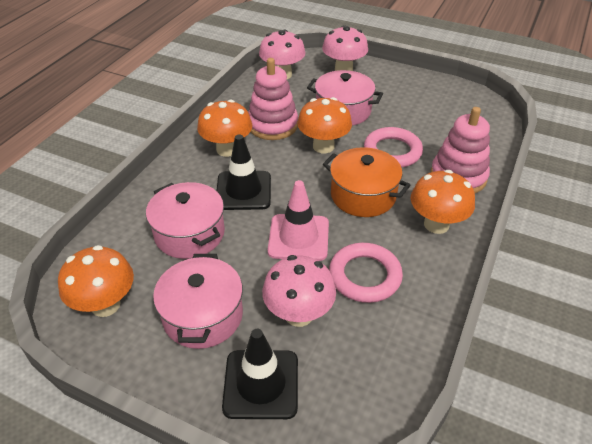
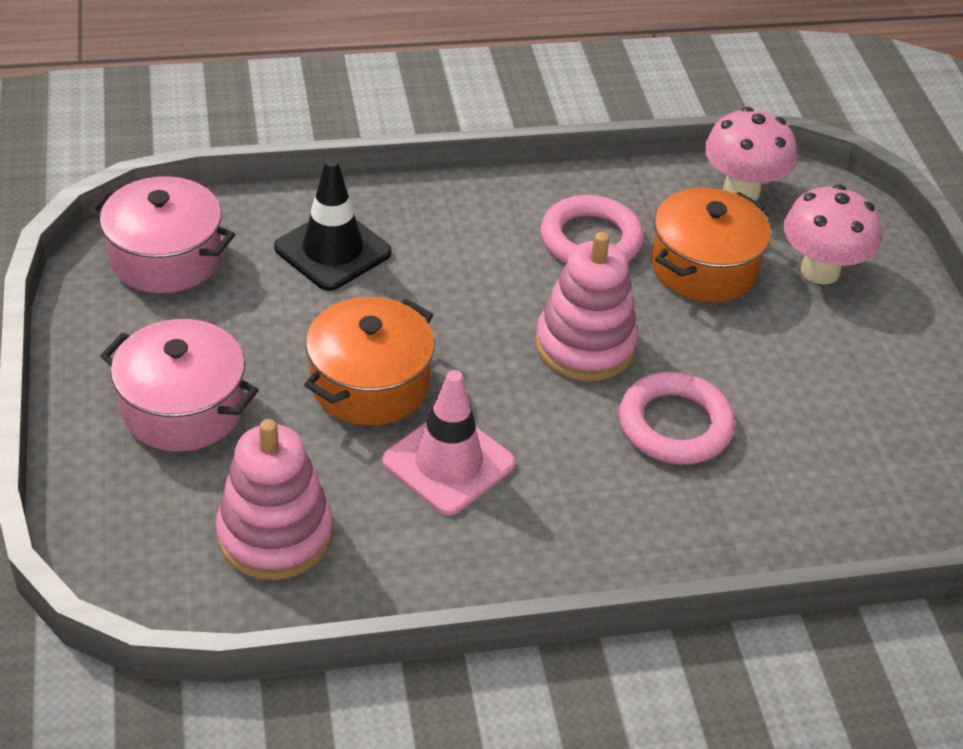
black traffic cone: [216,134,271,210] [222,329,298,419] = 2 -> [274,158,391,291] = 1
orange mushroom: [58,245,134,317] [197,100,252,157] [297,97,352,153] [410,170,475,234] = 4 -> none = 0
orange pot: [323,147,410,217] = 1 -> [304,297,435,426] [651,188,771,302] = 2
pink mushroom: [259,30,306,79] [262,255,336,327] [322,25,368,71] = 3 -> [705,107,796,201] [783,185,881,284] = 2
pink pot: [146,182,225,259] [153,254,243,349] [307,70,383,126] = 3 -> [89,176,235,293] [100,319,259,451] = 2

